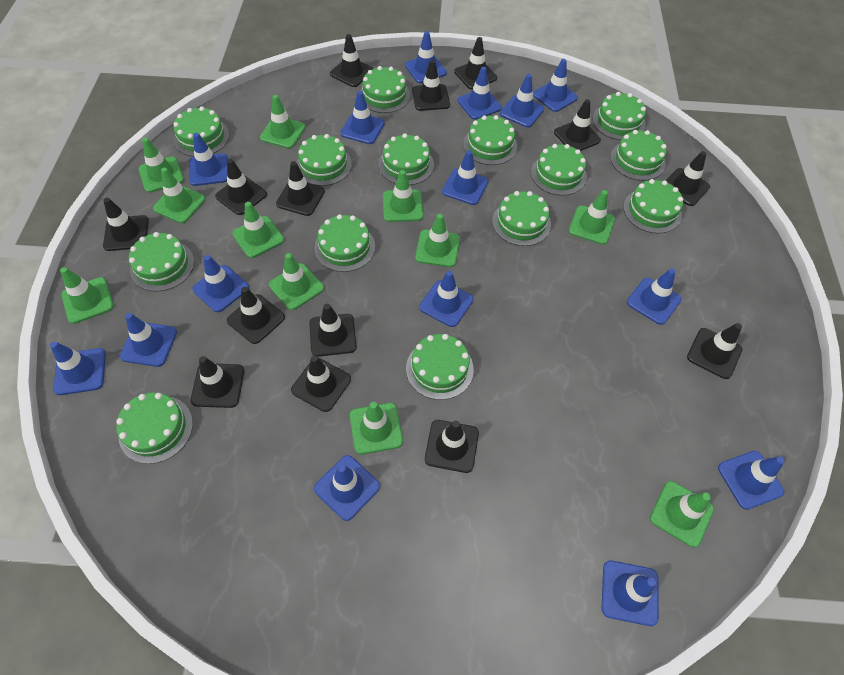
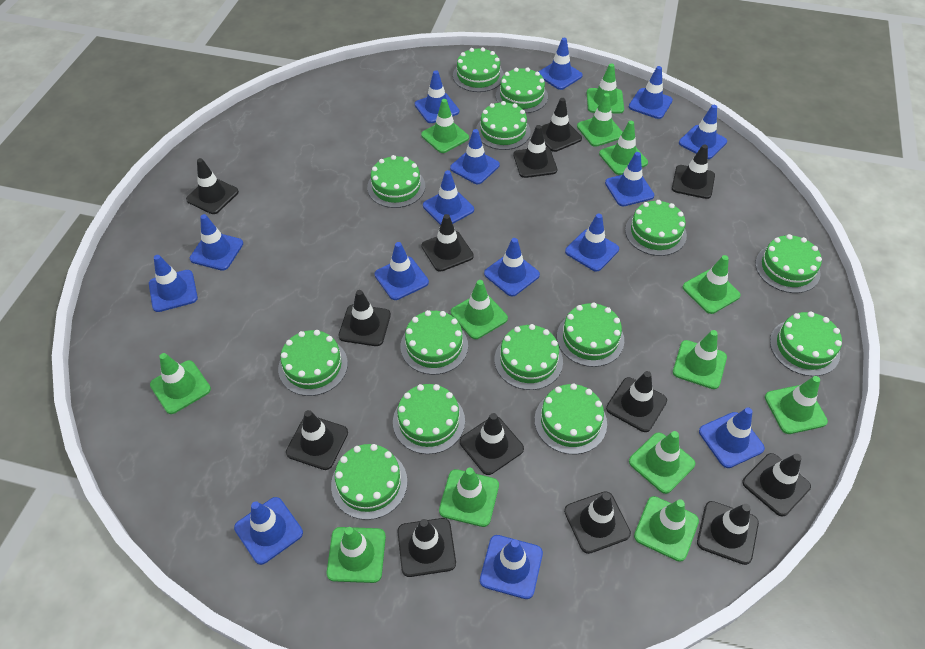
black traffic cone: [103,198,149,251] [190,356,245,408] [215,159,267,215] [227,287,285,344] [276,161,325,216] [291,355,351,412] [309,304,356,357] [330,34,373,87] [412,60,450,111] [425,420,479,473] [454,37,497,89] [554,99,601,151] [665,151,710,206] [687,323,742,379] = 14 -> [186,158,239,214] [286,410,348,470] [339,290,391,346] [397,518,456,577] [422,214,474,272] [460,413,524,475] [513,125,557,178] [542,98,582,152] [564,491,631,554] [606,371,667,432] [672,144,715,199] [697,501,759,565] [742,453,811,517] = 13
green traffic cone: [60,267,114,324] [139,138,184,193] [153,168,206,223] [232,202,284,258] [260,95,306,149] [269,253,324,310] [350,402,403,454] [383,170,423,222] [415,214,460,267] [569,190,615,245] [650,481,714,547] = 11 -> [150,353,211,414] [327,527,386,583] [421,99,469,153] [439,468,499,527] [451,280,508,339] [577,93,623,147] [587,63,624,114] [599,121,648,175] [629,431,695,494] [634,496,699,562] [673,330,727,389] [683,255,741,314] [765,376,828,434] = 13

